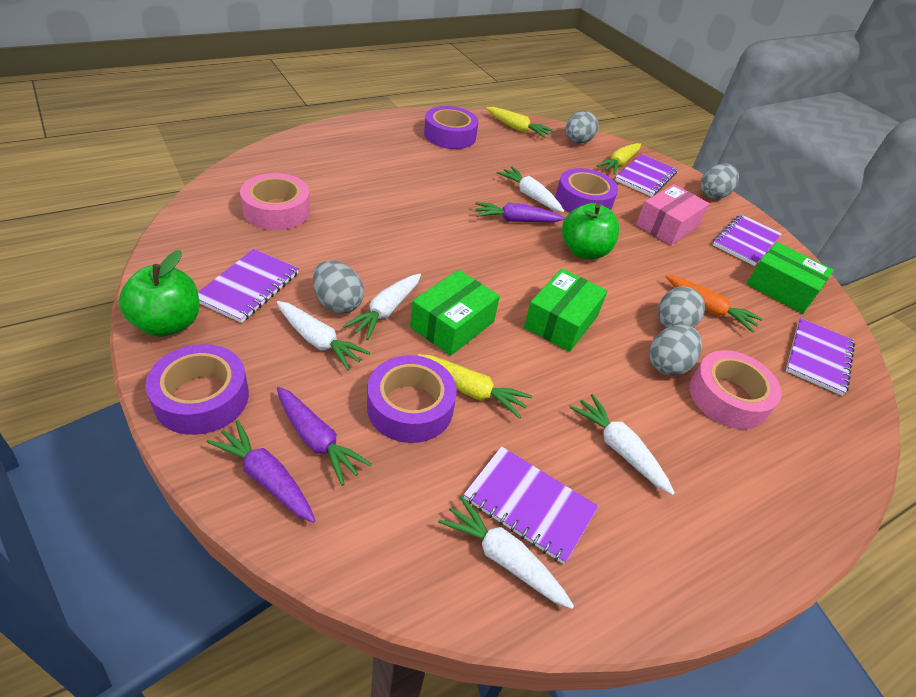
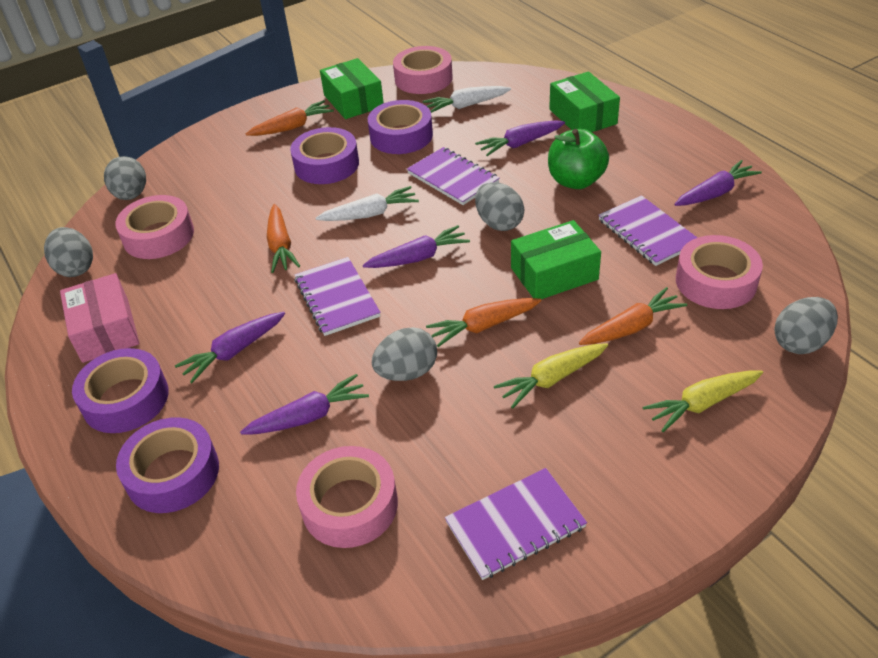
green apple: [118,250,199,337] [562,203,619,260] = 2 -> [548,129,609,189] = 1
orange carrot: [665,275,763,333] = 1 -> [246,100,334,136] [267,204,300,273] [426,298,542,347] [579,287,687,345] = 4
pink tape: [240,173,310,230] [689,350,782,429] = 2 -> [115,195,194,259] [296,446,398,548] [393,46,453,94] [676,235,763,309] = 4
purple carrot: [207,420,315,523] [277,387,372,486] [475,202,565,222] = 3 -> [175,312,285,383] [240,374,369,435] [363,225,470,268] [475,120,565,156] [674,160,762,206] = 5
purple notebook: [198,249,299,323] [464,446,598,564] [615,154,677,197] [713,214,782,266] [786,318,855,396] = 5 -> [295,257,381,336] [407,147,500,205] [445,468,587,580] [598,195,697,266] = 4
white carrot: [277,301,370,370] [343,274,421,340] [438,496,574,609] [497,167,564,212] [570,394,675,495] = 5 -> [316,186,419,221] [423,86,511,113] = 2
yellow carrot: [418,354,532,419] [486,107,553,138] [596,143,641,175] = 3 -> [494,343,608,409] [642,371,763,432] = 2

